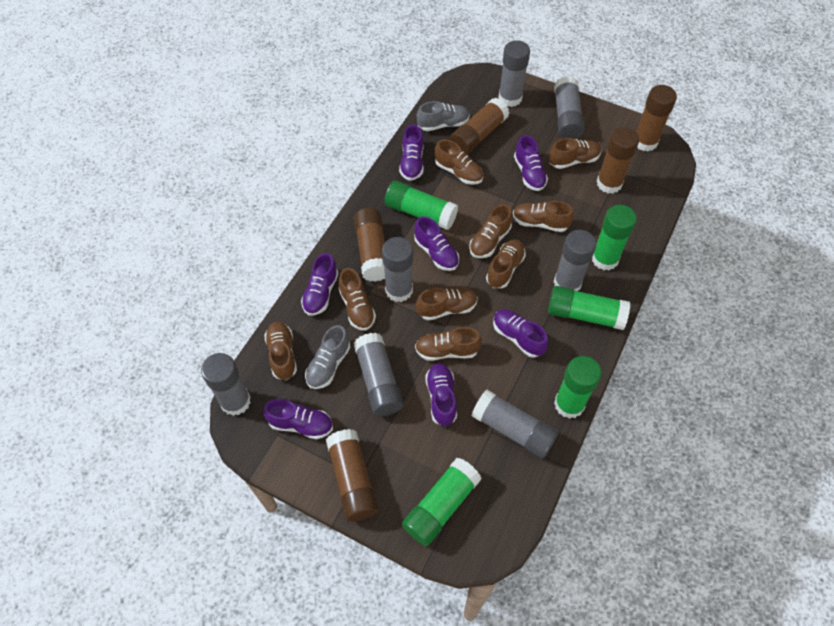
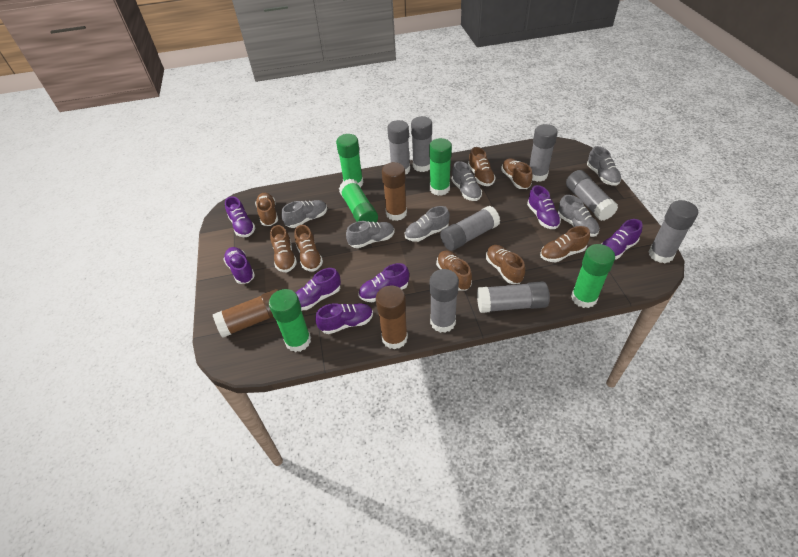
brown glue stick: [326,429,379,522] [354,208,385,282] [450,98,509,154] [596,127,639,194] [636,85,677,152] = 5 -> [213,289,279,338] [376,285,408,349] [382,162,407,221] = 3
brown shoe: [264,322,297,380] [339,268,376,331] [415,327,482,361] [416,288,478,321] [435,139,483,185] [469,204,512,258] [486,239,526,288] [513,201,574,232] [548,138,601,169] = 9 -> [255,193,278,226] [270,225,297,272] [294,225,323,272] [436,250,472,291] [468,147,496,186] [486,245,525,284] [501,158,532,189] [540,226,590,263] = 8
grey glue stick: [201,353,251,416] [354,333,403,416] [382,237,413,302] [471,390,559,458] [498,40,530,107] [554,76,585,139] [554,230,596,291] = 7 -> [387,120,410,175] [411,116,432,172] [430,269,459,333] [440,206,500,251] [477,281,550,313] [529,124,558,182] [566,170,618,221] [648,200,698,263] = 8
grey shoe: [305,325,350,389] [417,101,470,131] = 2 -> [281,200,327,228] [346,221,394,248] [405,206,450,242] [451,161,482,201] [558,195,599,237] [587,146,621,186] = 6

